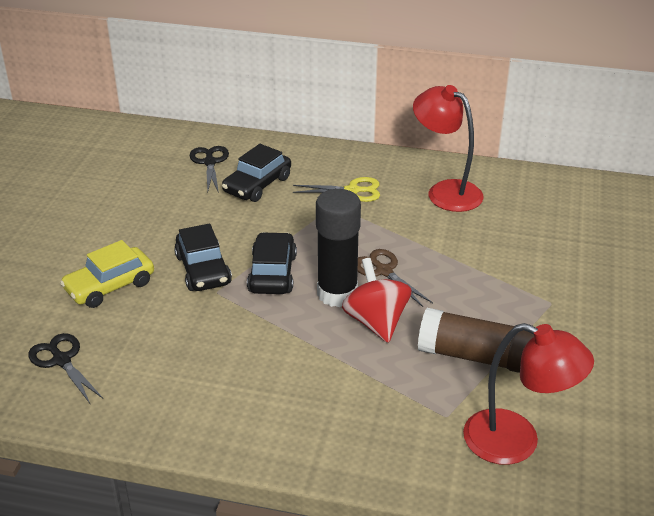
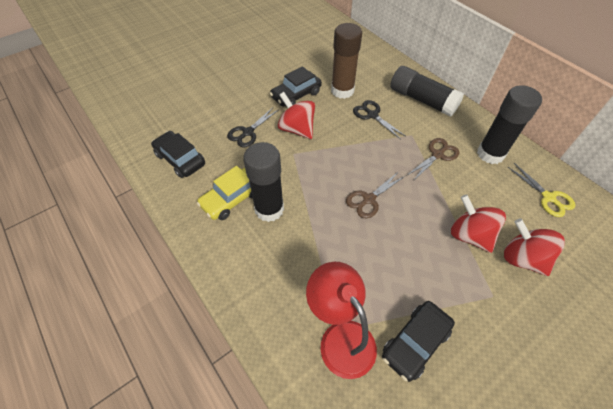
black glue stick: [316,189,361,307] = 1 -> [243,142,284,222] [390,66,464,117] [477,85,542,164] = 3
brown scissors: [358,249,433,307] = 1 -> [346,172,405,218] [406,138,459,181] = 2
red lamp: [413,85,483,212] [463,323,594,465] = 2 -> [306,262,377,379] = 1
red spinning top: [342,258,411,343] = 1 -> [278,92,315,139] [451,194,506,253] [504,218,565,276] = 3

